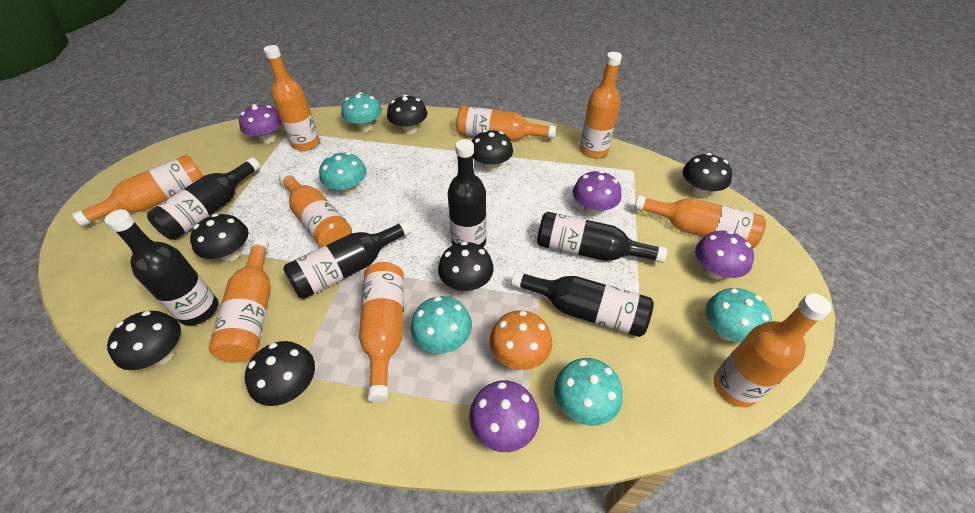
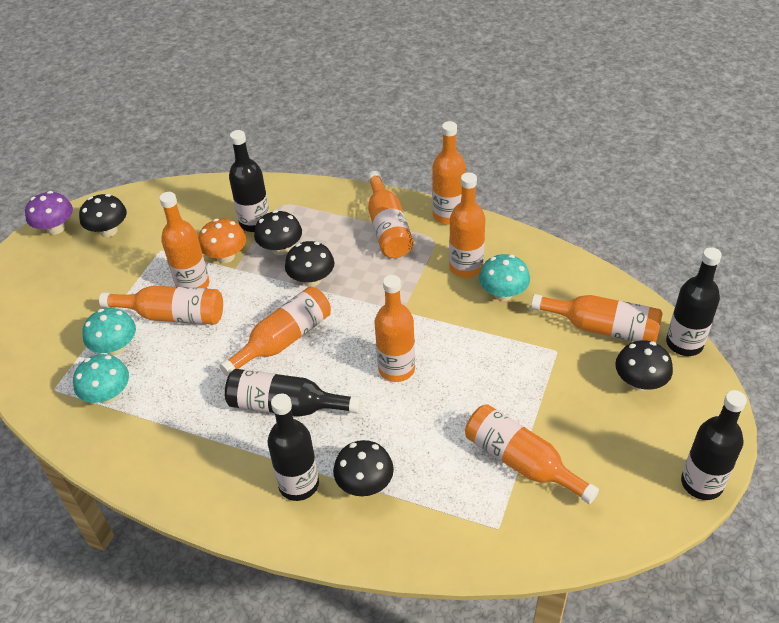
black bottle: [105,209,218,326] [147,157,261,240] [283,220,412,299] [448,139,486,247] [511,270,654,337] [537,212,667,263] = 6 -> [225,369,361,417] [229,130,270,232] [268,394,319,501] [666,247,722,356] [681,390,747,500] = 5
black mushroom: [107,311,181,370] [190,214,248,262] [245,341,315,406] [387,95,427,134] [438,242,494,292] [472,130,513,172] [683,153,732,197] = 7 -> [79,194,127,237] [254,210,302,255] [285,241,334,287] [333,440,394,496] [615,340,673,391] = 5
purple mushroom: [239,104,282,144] [470,380,540,452] [573,170,621,216] [695,230,754,279] = 4 -> [25,191,73,235] = 1
turquoise mushroom: [319,152,367,196] [341,92,382,132] [411,296,472,354] [554,358,623,426] [706,288,772,343] = 5 -> [73,354,129,404] [82,308,136,356] [479,254,530,301] = 3

